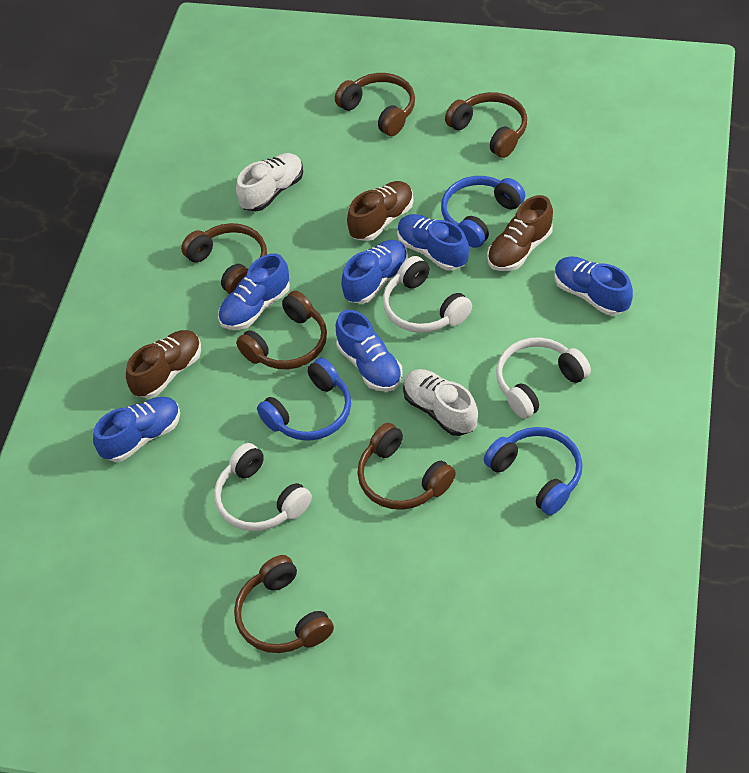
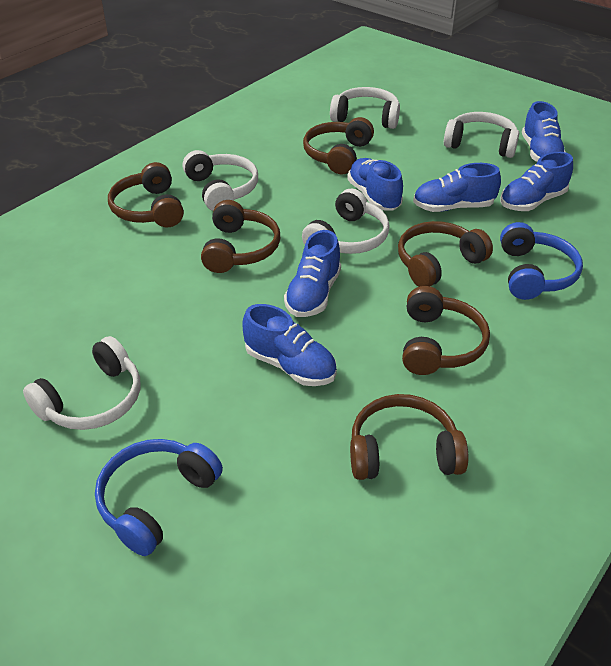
blue headphones: [257,358,351,441] [441,176,525,248] [484,427,583,515] = 3 -> [95,439,223,556] [500,222,583,300] = 2
brown shoe: [126,330,201,398] [347,181,414,241] [487,195,553,271] = 3 -> none = 0
white headphones: [214,443,312,531] [383,256,472,333] [496,337,591,419] = 3 -> [23,336,140,430] [183,150,258,211] [302,189,389,254] [330,87,400,129] [444,112,519,158] = 5
white shoe: [236,153,303,211] [403,369,478,436] = 2 -> none = 0

